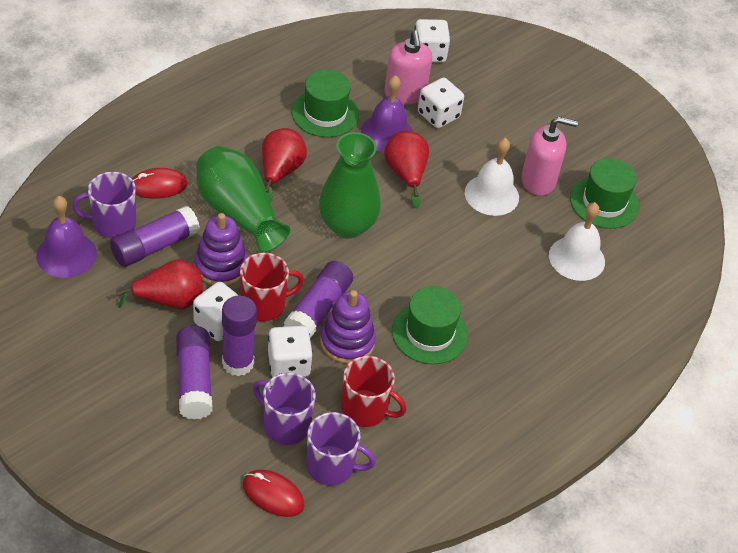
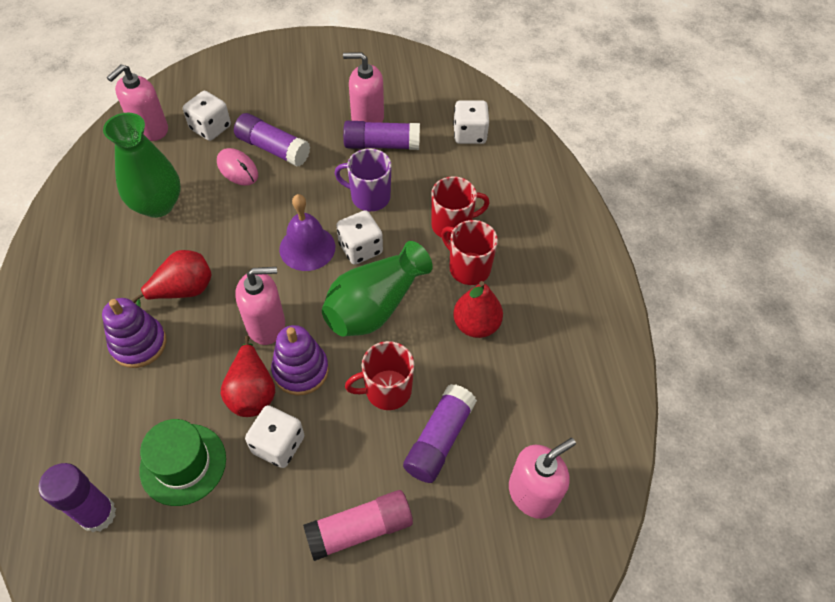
green hat: [292,69,359,137] [392,286,468,364] [570,158,639,229] = 3 -> [139,419,226,506] = 1
pink glue stick: none = 0 -> [303,490,413,561] = 1
pink mouse: none = 0 -> [217,148,258,186] = 1
pink soap dispenser: [384,30,432,105] [521,116,578,196] = 2 -> [107,65,168,141] [235,267,285,345] [343,52,384,123] [509,438,576,519] = 4
purple bell: [36,196,97,278] [361,75,413,152] = 2 -> [279,194,335,271] = 1
purple mug: [72,172,136,238] [253,373,316,445] [306,412,376,485] = 3 -> [334,149,392,211] = 1
red mouse: [132,168,188,199] [243,470,304,517] = 2 -> none = 0
red mug: [240,253,304,321] [341,356,406,427] = 2 -> [345,341,414,410] [431,176,490,240] [441,220,498,285] = 3
white bell: [465,138,519,216] [549,202,605,281] = 2 -> none = 0

